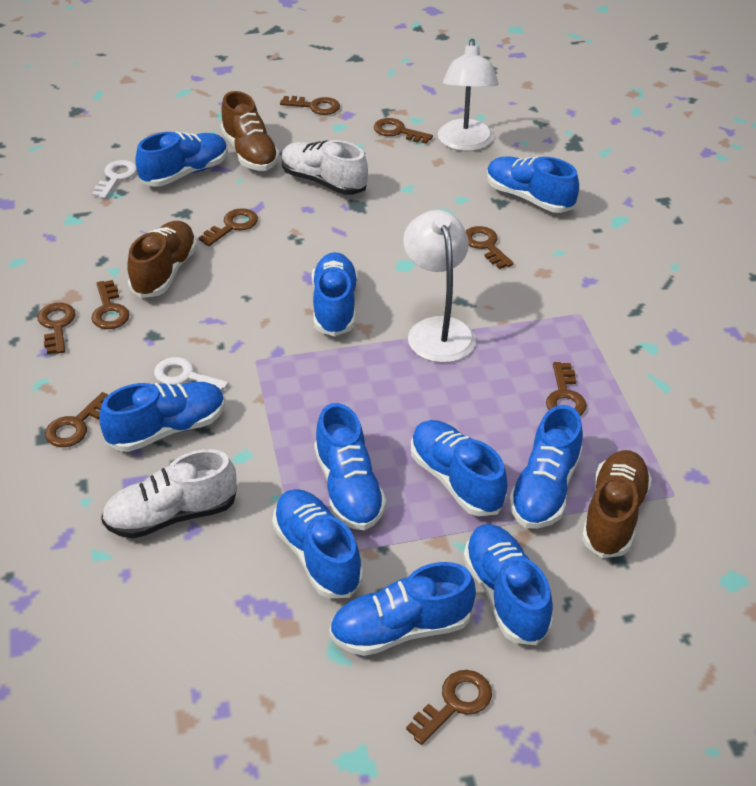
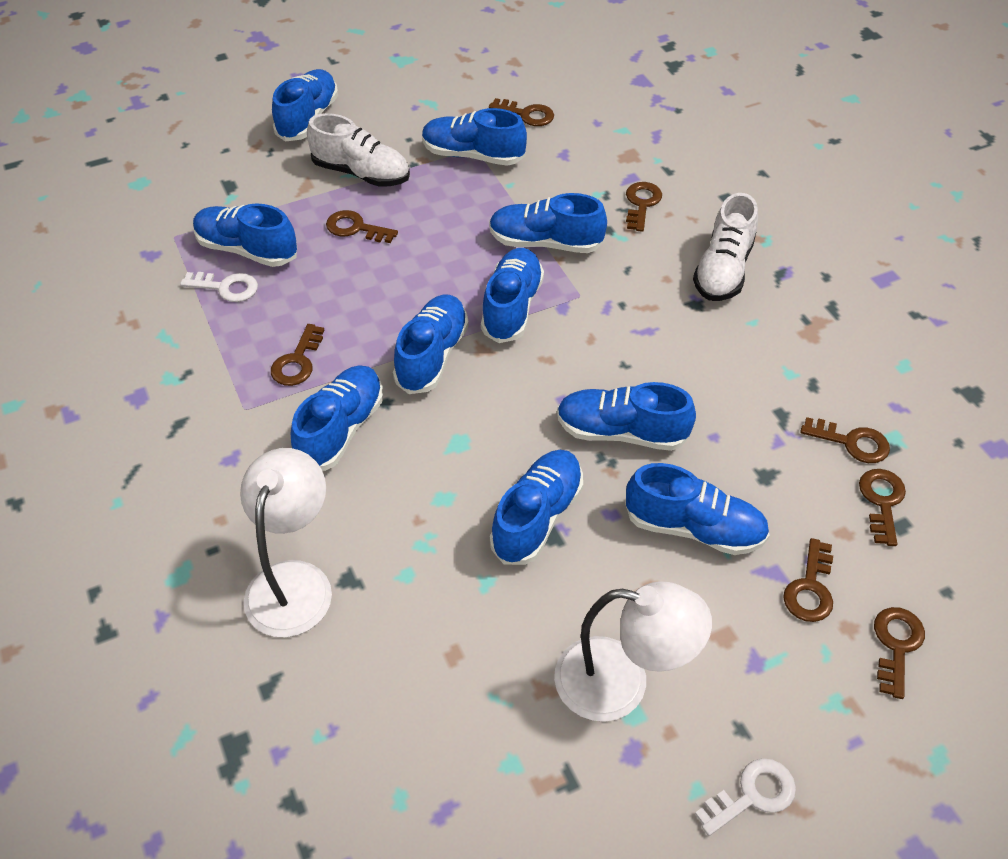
brown key: [37,303,76,354] [45,392,108,447] [91,280,130,329] [199,208,258,246] [280,96,340,115] [374,118,433,144] [406,670,492,745] [466,226,514,269] [546,362,587,416] = 9 -> [271,324,324,386] [326,210,398,243] [489,98,554,126] [626,182,662,232] [783,538,833,622] [800,417,890,463] [859,469,906,546] [874,607,925,699] = 8
brown shoe: [127,221,197,298] [221,91,280,171] [582,450,652,558] = 3 -> none = 0

